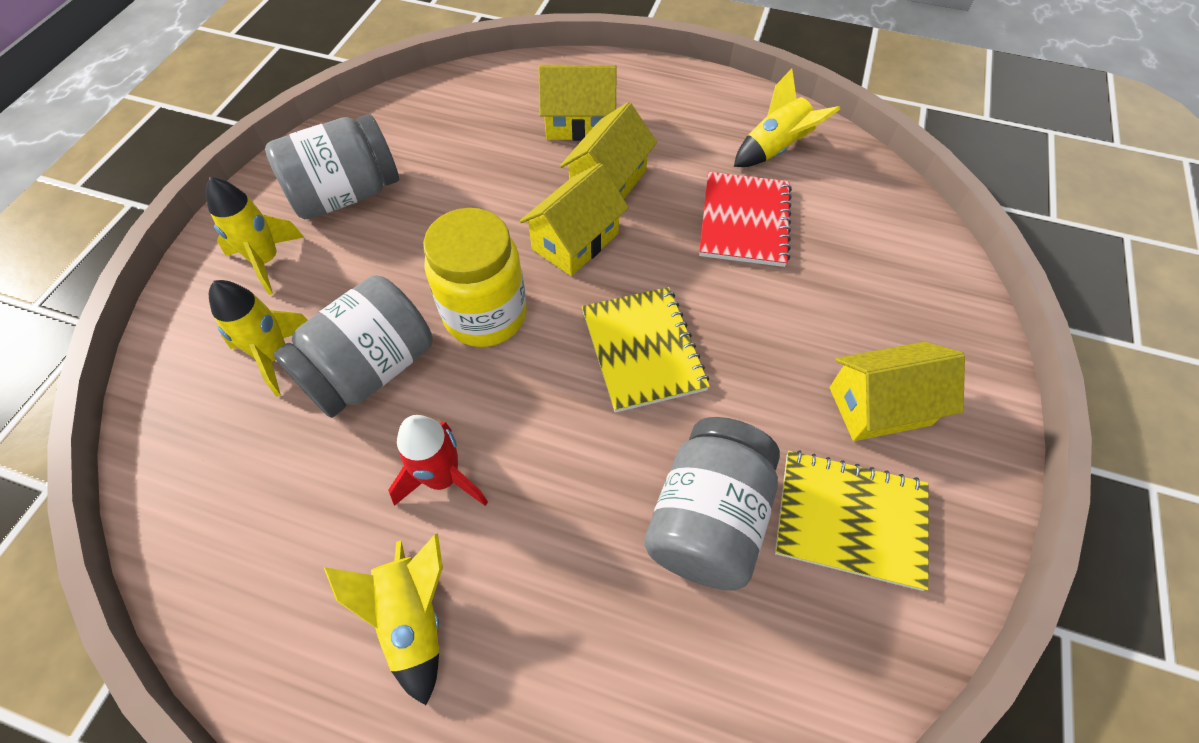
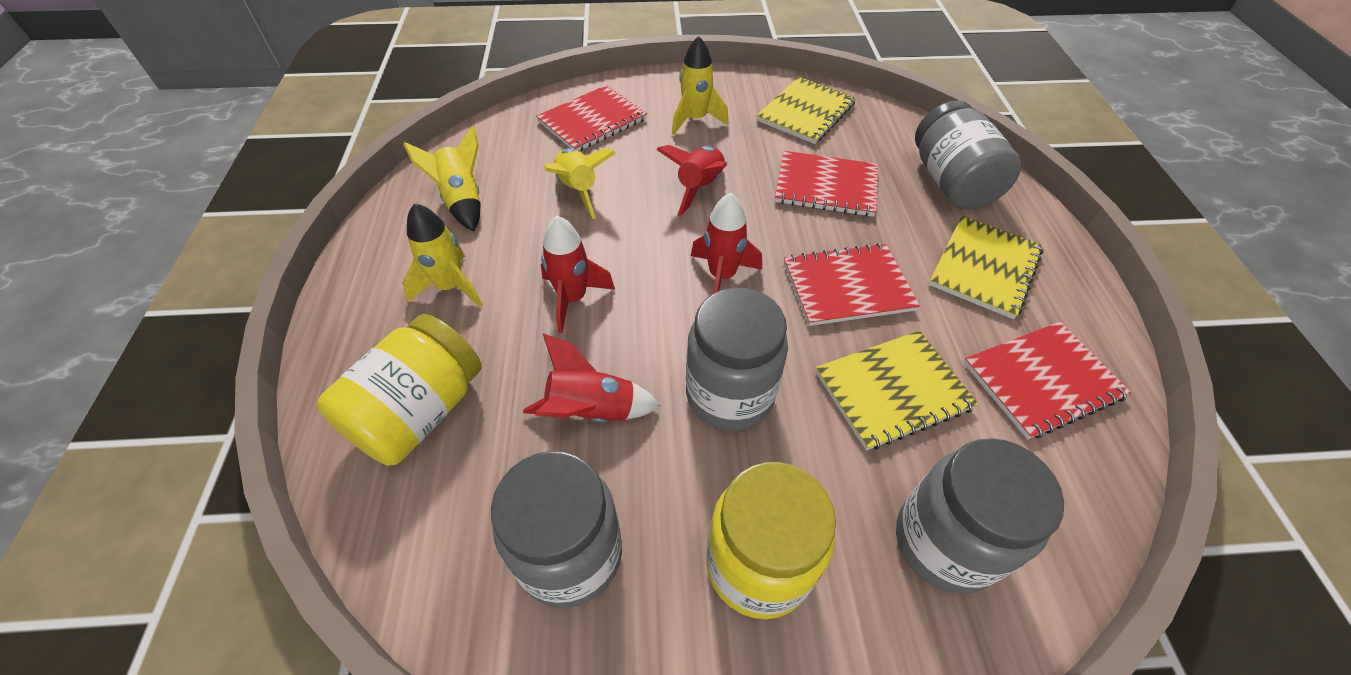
grey jar: [265,114,399,219] [273,275,432,418] [644,417,780,590] = 3 -> [491,451,622,608] [686,288,788,431] [896,438,1064,594] [915,100,1022,209] = 4
red notebook: [699,172,792,267] = 1 -> [536,85,647,151] [775,151,878,217] [784,243,920,326] [964,322,1132,439] = 4
red rocket: [388,415,488,506] = 1 -> [523,333,660,423] [541,216,615,333] [656,145,727,216] [691,192,762,293] = 4
yellow house: [520,163,629,276] [539,65,617,141] [560,102,657,199] [830,342,965,441] = 4 -> none = 0
yellow jar: [423,208,527,347] = 1 -> [317,314,482,466] [706,462,836,619] = 2
yellow notebook: [582,287,710,413] [775,450,929,591] = 2 -> [757,77,856,144] [816,331,978,451] [929,216,1044,319] = 3

